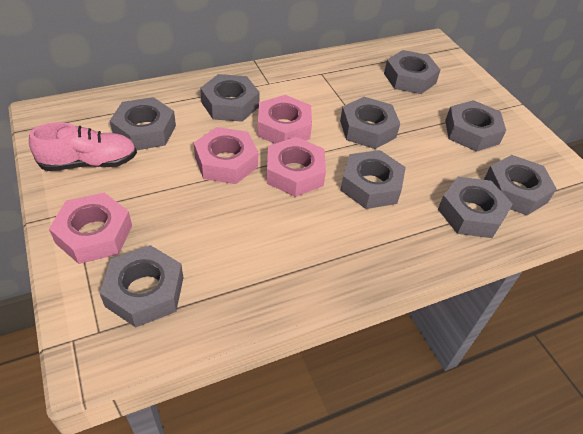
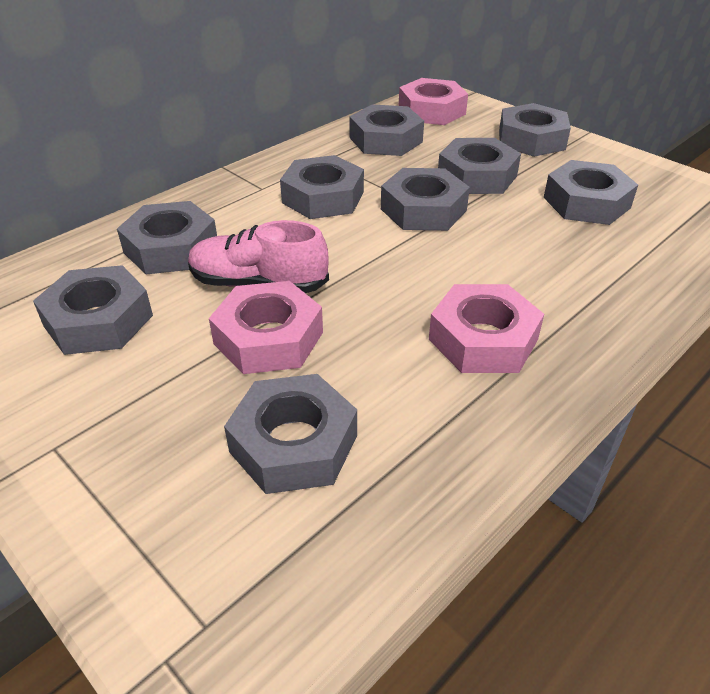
pink nut: [49,192,132,264] [194,127,258,184] [258,95,312,144] [266,137,326,197] = 4 -> [209,281,323,374] [399,78,468,125] [429,284,544,373] = 3

